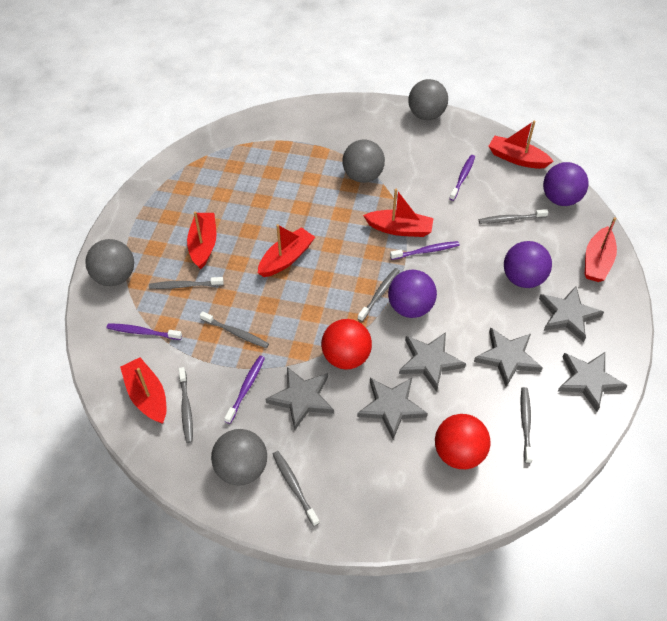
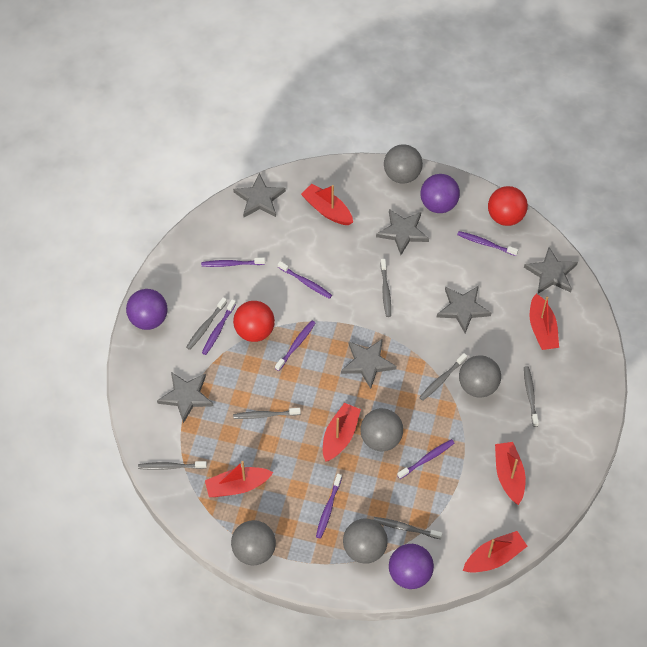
grey ball: [86,239,134,286] [211,429,267,486] [342,139,385,183] [408,79,448,120] = 4 -> [231,520,276,565] [343,518,388,564] [360,408,403,451] [384,144,423,184] [459,355,501,398] = 5
purple toothbrush: [106,323,182,340] [224,356,265,424] [390,241,460,260] [449,155,475,201] = 4 -> [201,258,265,267] [202,300,236,355] [275,321,315,371] [278,261,332,299] [316,474,342,539] [397,439,454,479] [457,231,518,256] = 7

